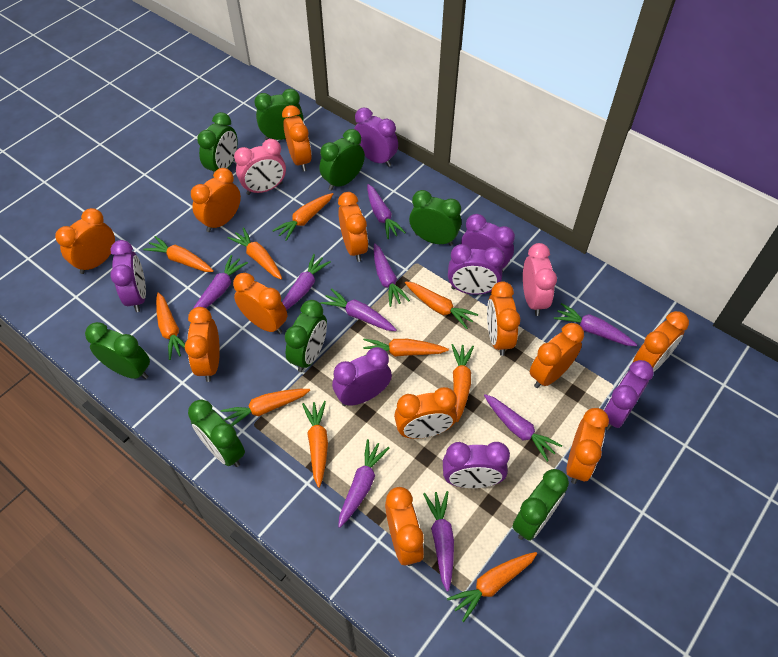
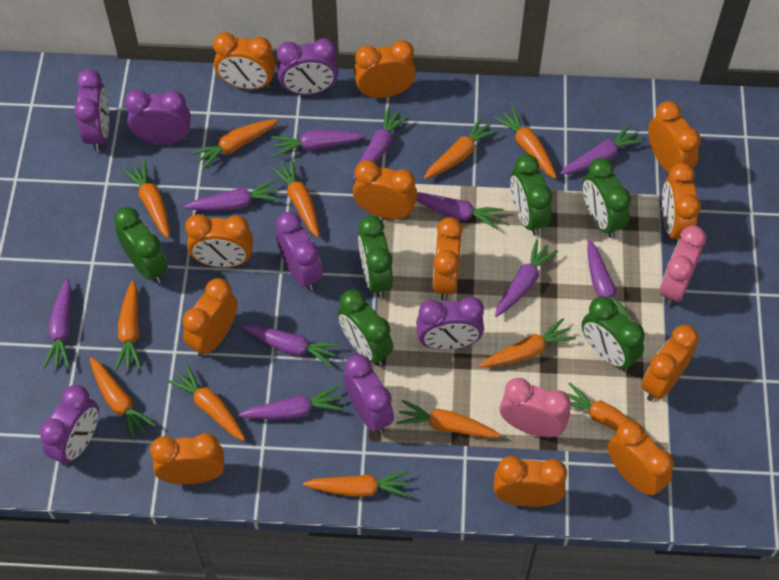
green clock: [85,322,150,379] [188,400,245,467] [197,112,237,178] [254,89,304,140] [285,300,327,372] [319,129,365,191] [409,190,461,246] [512,469,569,541] = 8 -> [114,207,168,283] [337,289,393,366] [358,215,393,298] [510,154,553,236] [582,158,631,238] [582,296,645,371] = 6
orange carrot: [143,236,214,272] [156,292,185,360] [221,389,310,426] [228,228,282,279] [272,193,333,241] [302,401,328,488] [363,339,449,357] [405,281,478,329] [447,552,537,622] [452,344,474,422] = 10 -> [90,357,156,441] [115,280,142,371] [122,160,170,238] [167,364,245,441] [191,119,278,170] [270,159,319,238] [303,471,410,497] [396,400,501,438] [424,117,498,179] [479,318,576,367] [493,107,557,179] [564,382,655,443] = 12
purple carrot: [193,255,248,309] [282,254,331,310] [320,288,397,331] [338,439,389,528] [367,184,406,239] [374,243,410,307] [423,491,454,592] [484,394,562,462] [554,303,637,346] = 9 -> [43,279,71,368] [184,180,281,211] [239,386,343,420] [242,325,340,367] [271,130,366,157] [353,107,409,180] [416,192,504,229] [495,239,558,317] [560,124,644,175] [587,240,632,321] = 10

